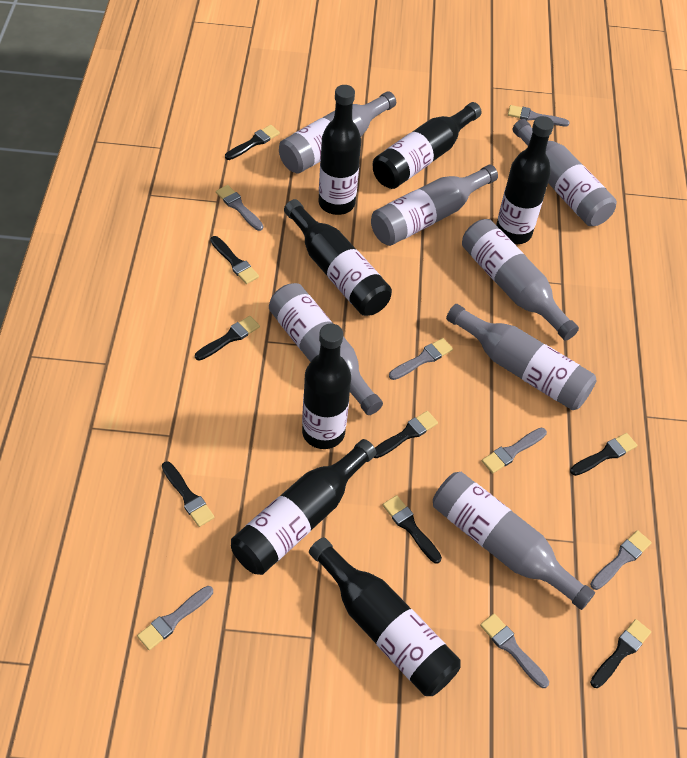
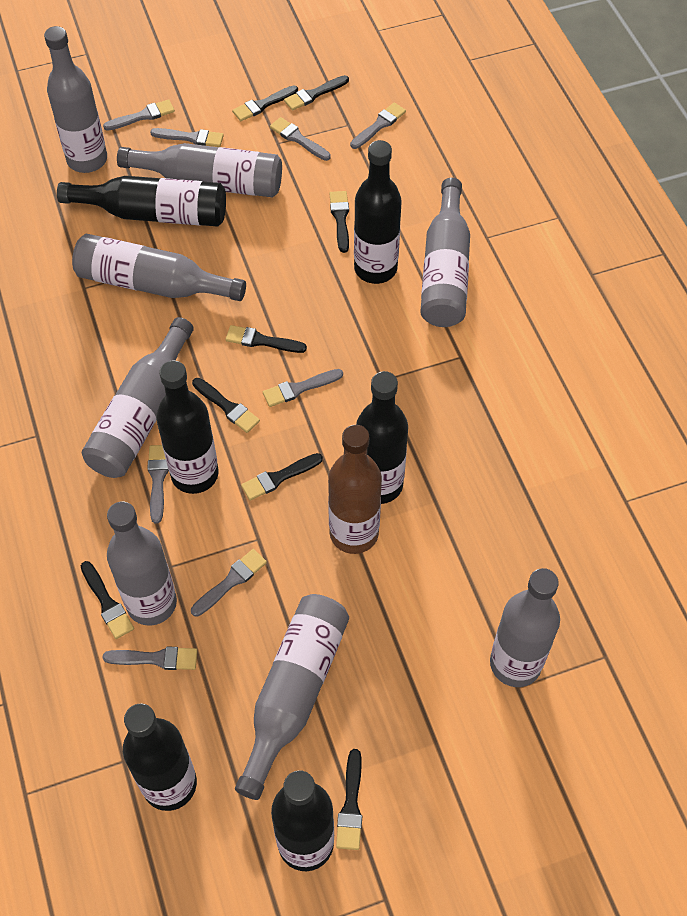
black bottle: [231,439,376,575] [284,199,392,316] [302,324,351,449] [309,537,461,696] [319,85,361,215] [373,102,482,189] [496,116,554,244] = 7 -> [57,176,226,227] [123,703,197,811] [156,360,219,494] [271,770,334,871] [354,140,402,284] [356,371,408,504] = 6
brown bottle: none = 0 -> [328,425,382,554] = 1
grey bottle: [269,283,383,415] [279,91,396,174] [371,165,498,246] [433,472,595,610] [446,304,597,410] [462,219,579,341] [513,119,617,226] = 7 -> [44,26,107,173] [72,234,246,301] [82,317,194,478] [107,502,177,626] [117,143,282,198] [235,594,349,800] [420,178,470,327] [490,568,560,687] = 8
grey brush: [137,586,213,650] [216,185,263,231] [389,338,453,380] [480,613,549,688] [482,428,547,474] [508,105,570,126] [590,530,652,590] = 7 -> [103,99,175,131] [103,647,197,670] [147,445,169,523] [150,128,224,147] [191,549,267,617] [263,369,343,407] [270,117,331,161] [350,102,406,149] = 8

